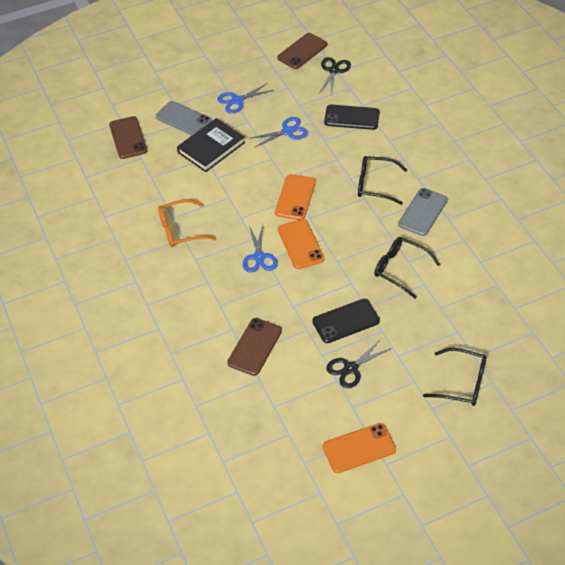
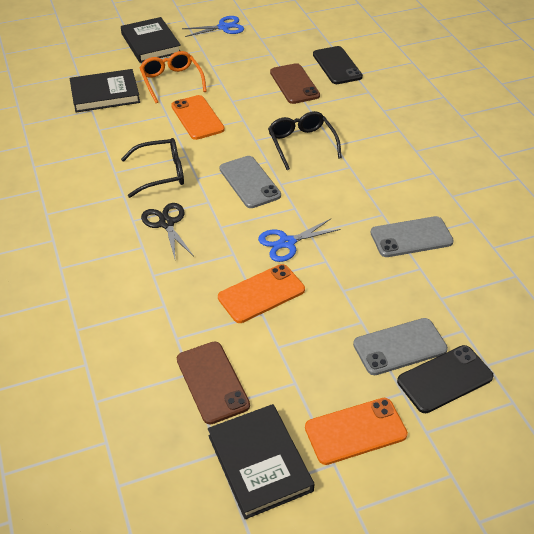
black book: [177,118,245,172] = 1 -> [69,69,140,113] [121,17,181,63] [208,404,314,519] = 3
black glasses: [358,156,407,205] [374,237,440,299] [423,348,487,406] = 3 -> [121,138,184,198] [268,111,342,170] = 2
black scissors: [319,57,351,95] [326,339,392,388] = 2 -> [141,203,194,259] = 1
blue scissors: [218,83,273,113] [243,225,278,273] [249,117,308,148] = 3 -> [182,16,244,37] [258,219,341,262] = 2
brown phone: [109,116,148,159] [227,318,282,376] [277,33,327,69] = 3 -> [177,341,250,424] [270,63,320,104] = 2
grey phone: [156,101,212,135] [398,188,448,236] = 2 -> [219,156,281,208] [353,318,448,375] [370,216,454,257] = 3

